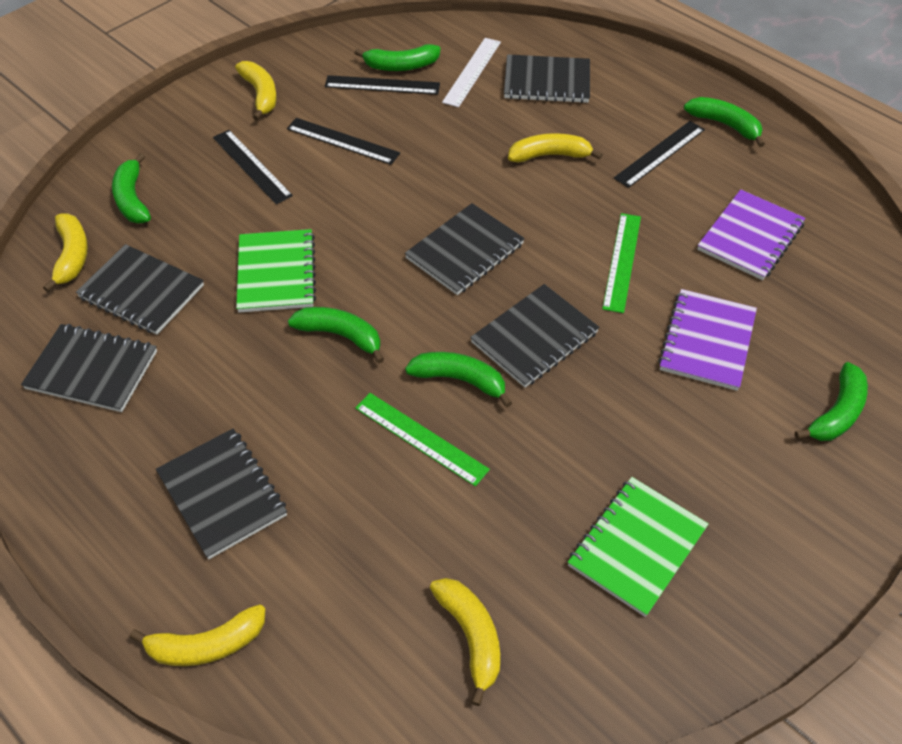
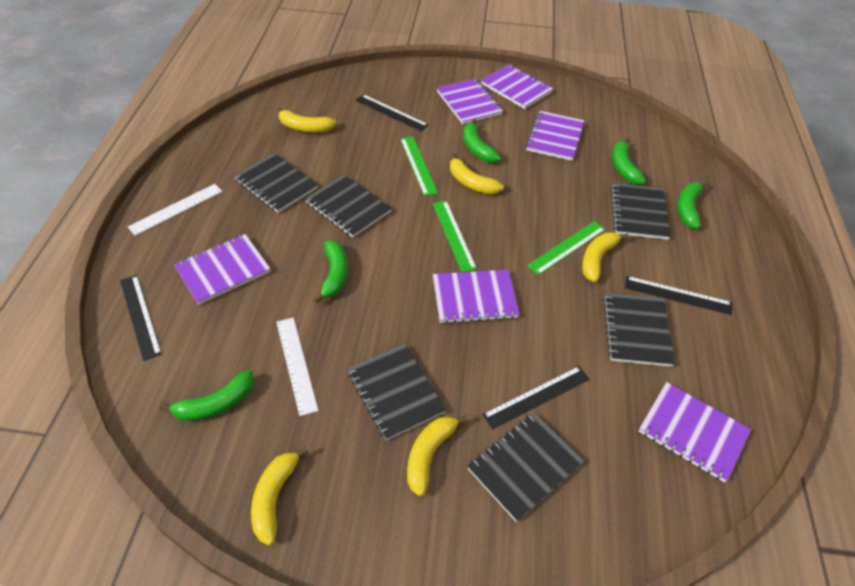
green banana: [112,153,151,223] [288,307,384,363] [354,44,440,71] [405,352,512,407] [684,97,765,147] [795,362,868,441] = 6 -> [159,370,254,421] [313,240,348,303] [463,119,501,163] [612,138,646,185] [677,181,709,229] = 5
green notebook: [236,229,316,313] [568,477,709,617] = 2 -> none = 0
green ruler: [355,393,490,487] [602,213,641,313] = 2 -> [400,137,438,196] [433,201,477,272] [527,221,606,275] = 3
purple notebook: [658,289,757,391] [697,189,805,280] = 2 -> [174,234,270,305] [433,270,520,324] [437,79,503,124] [481,64,553,109] [526,111,584,161] [639,382,751,482] = 6
white ruler: [442,38,501,107] = 1 -> [128,184,223,236] [276,318,319,416] = 2

